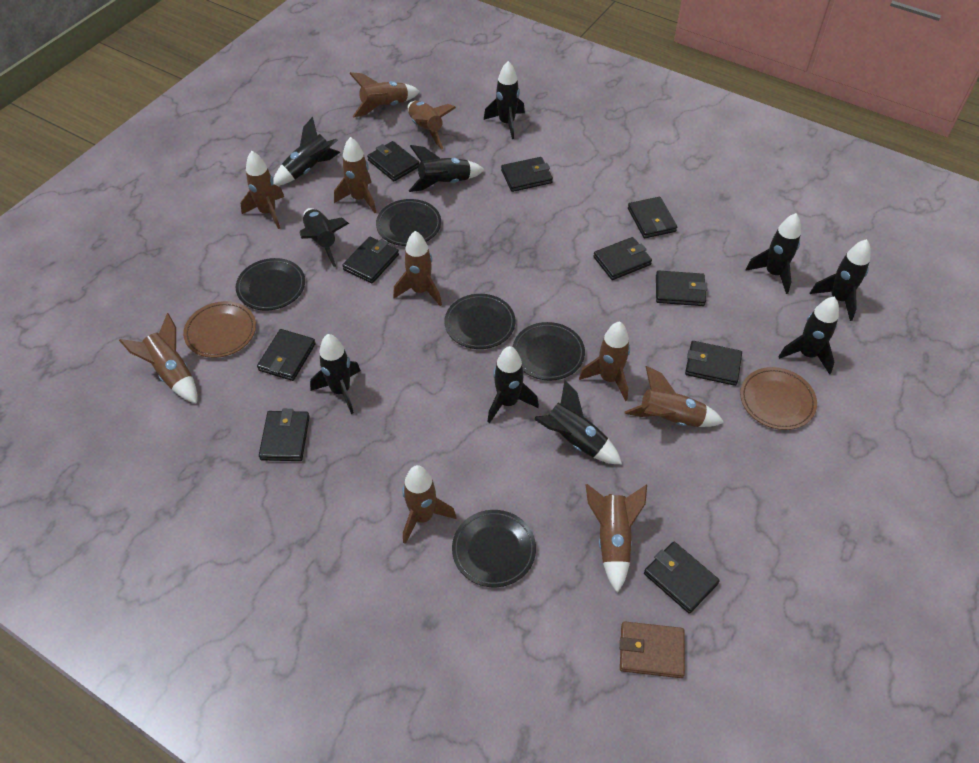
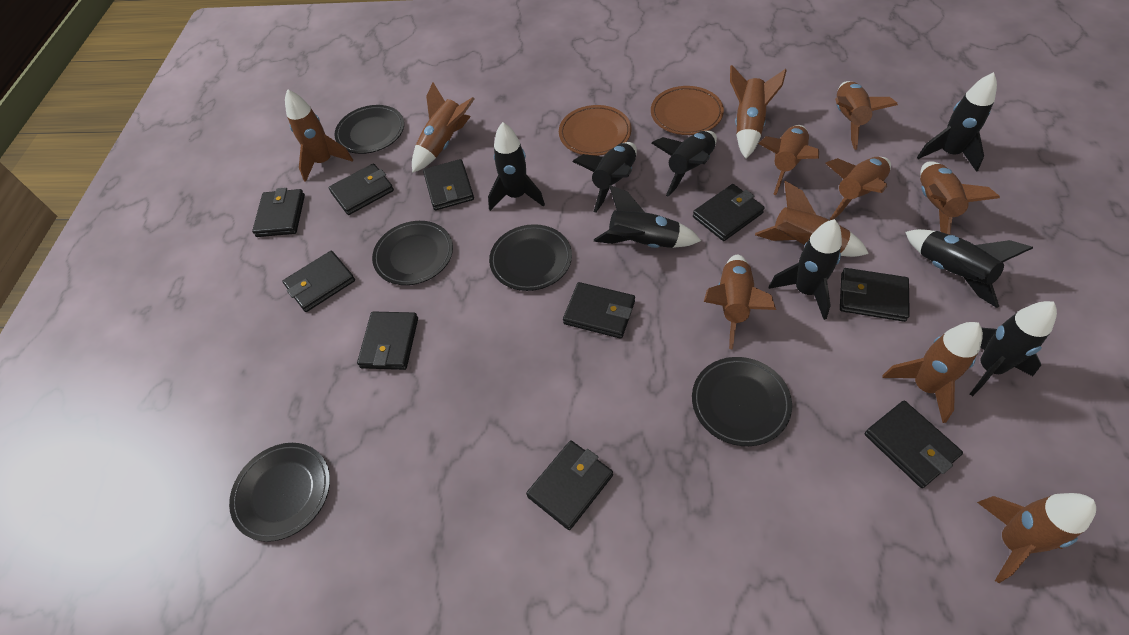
black rocket: [273,117,340,186] [300,208,349,267] [310,334,361,414] [409,145,485,192] [484,61,525,139] [487,346,539,423] [534,380,622,464] [746,213,801,294] [778,296,839,375] [810,239,871,321] = 10 -> [488,122,545,211] [572,142,637,212] [594,185,701,248] [651,131,717,197] [769,219,842,320] [905,229,1033,308] [917,72,997,172] [969,301,1057,396] = 8
brown rocket: [119,313,197,404] [241,151,284,229] [334,137,376,213] [349,72,420,117] [393,231,442,306] [402,465,456,544] [408,101,456,150] [579,321,630,401] [585,484,647,593] [625,366,724,427] = 10 -> [285,89,353,182] [412,82,475,173] [704,255,776,349] [730,65,787,159] [755,181,869,257] [758,125,819,195] [825,157,891,220] [835,81,898,150] [882,322,983,423] [920,161,1000,235] [977,493,1096,583] = 11
brown wallet: [620,621,685,678] = 1 -> none = 0

